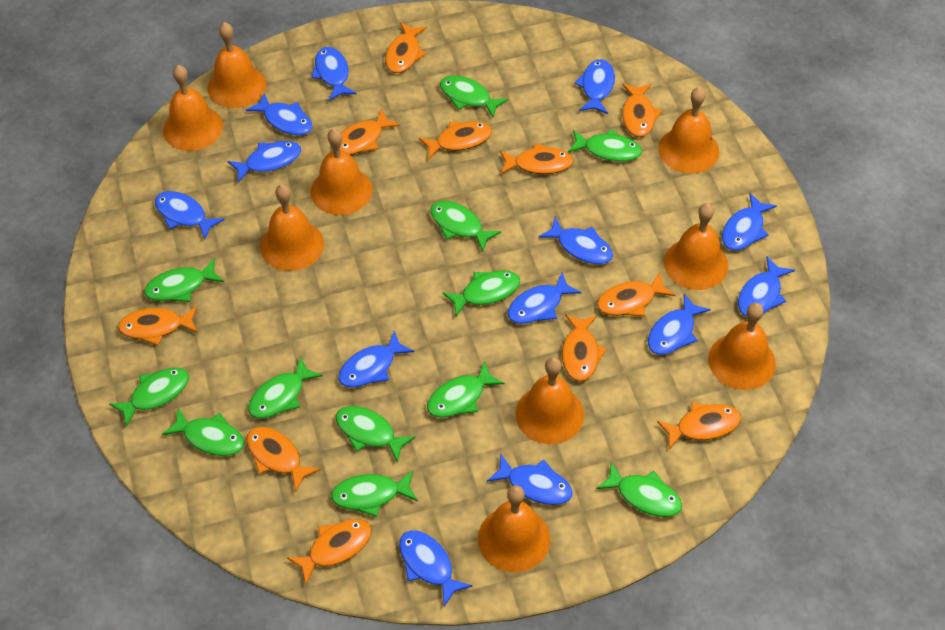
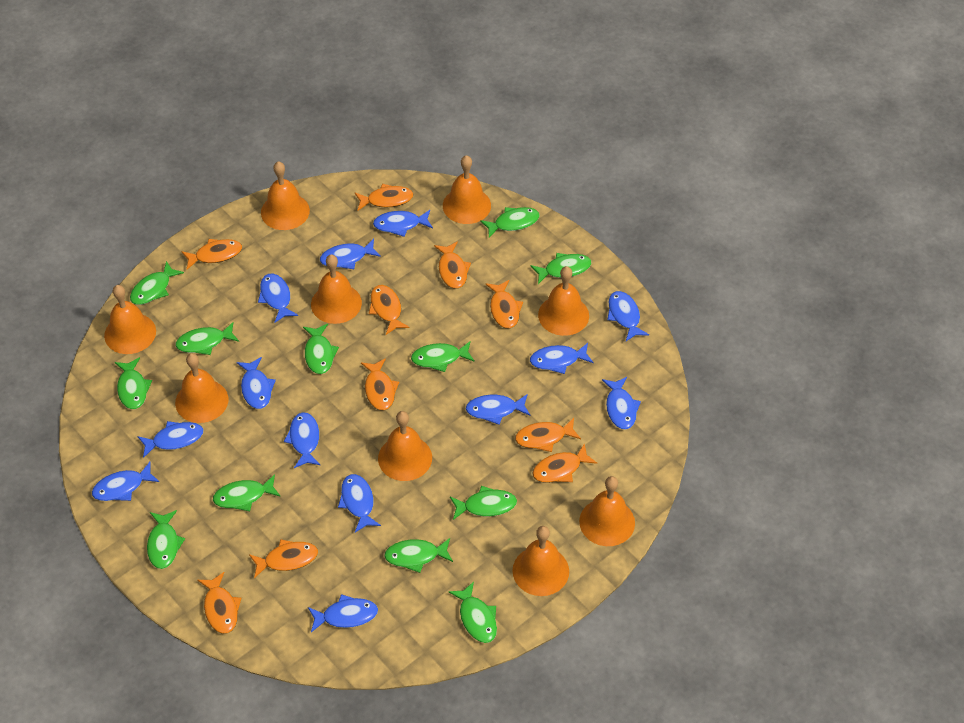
orange fish: [118,306,198,345] [246,427,321,491] [287,519,372,584] [340,109,400,155] [385,22,427,73] [419,121,492,159] [500,143,574,174] [562,314,607,381] [597,272,675,316] [622,84,662,137] [657,402,741,449] = 11 -> [181,239,242,270] [197,572,241,634] [249,539,318,578] [355,184,413,211] [361,358,399,410] [369,285,410,335] [434,242,471,289] [485,280,523,329] [515,418,581,452] [532,443,597,483] = 10

